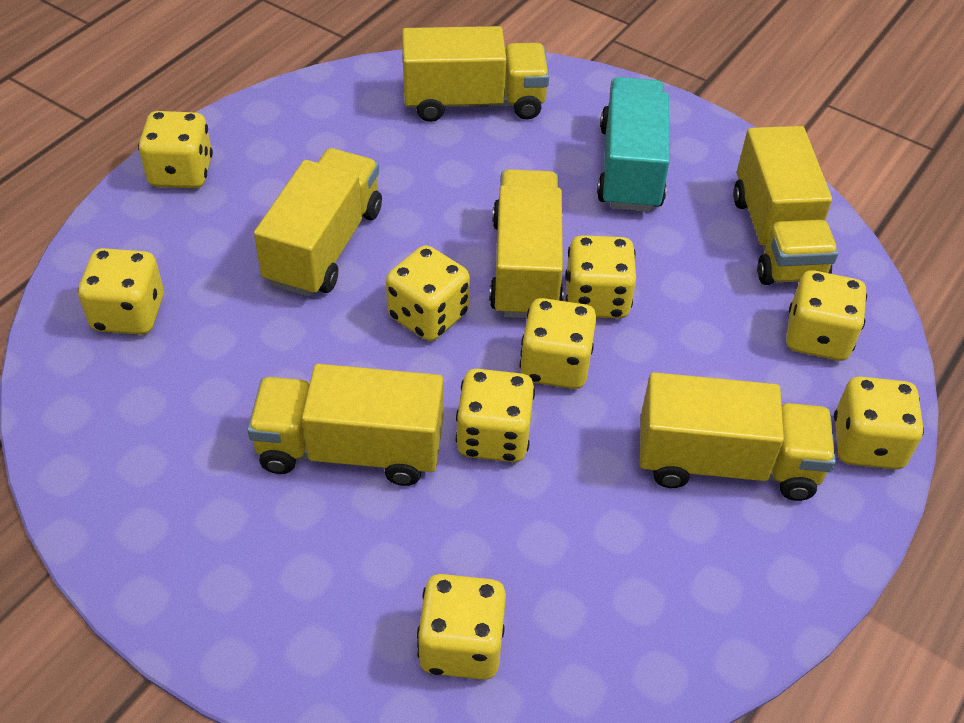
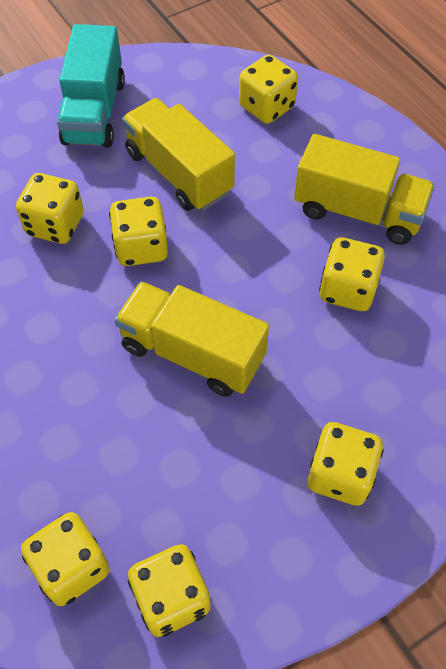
yellow dice: [78,248,164,335] [138,111,213,189] [386,245,470,341] [417,574,506,680] [456,369,535,462] [519,298,597,389] [565,235,636,319] [786,270,867,361] [834,376,924,470] = 9 -> [16,173,83,244] [21,512,110,606] [109,197,168,266] [128,544,211,637] [239,55,298,124] [308,422,384,506] [319,237,385,311] = 7
yellow truck: [247,364,444,486] [254,148,382,297] [402,26,549,122] [489,169,564,318] [640,372,836,501] [733,126,838,285] = 6 -> [114,281,269,397] [122,98,235,211] [294,134,435,245] = 3

